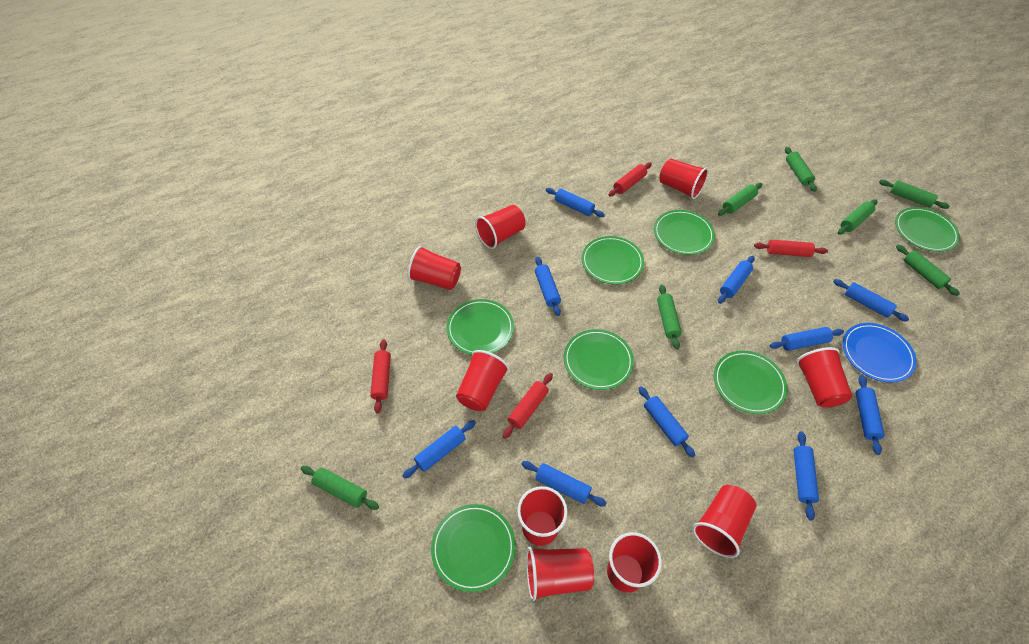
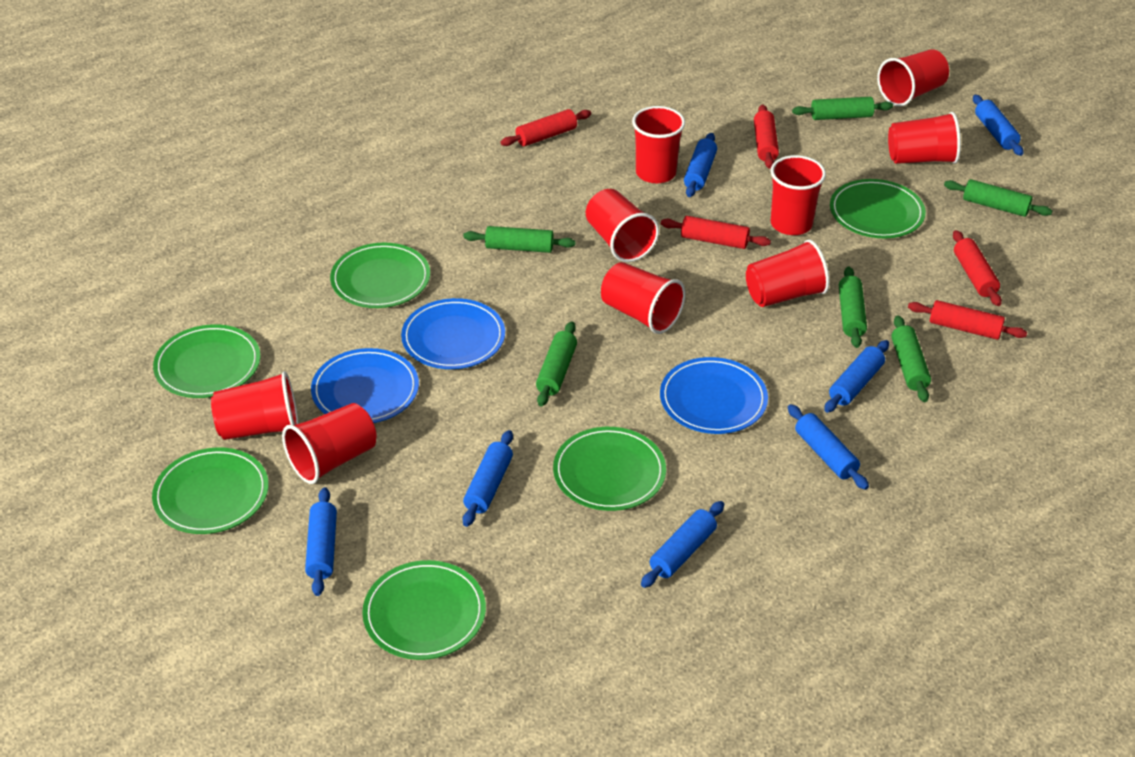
blue plate: [843,323,917,383] = 1 -> [311,348,419,423] [401,298,505,369] [660,357,768,434] = 3
blue rolling pin: [402,420,476,479] [522,461,607,506] [535,257,561,316] [546,188,605,217] [638,386,695,458] [718,256,755,304] [770,327,844,351] [794,431,819,521] [833,279,909,322] [856,375,885,455] = 10 -> [305,487,337,596] [463,430,513,527] [641,501,724,588] [684,133,717,197] [788,404,869,490] [824,340,889,413] [973,95,1023,156] = 7
green plate: [431,504,516,592] [447,299,514,355] [564,329,634,390] [582,236,644,285] [654,210,715,255] [714,351,788,414] [895,207,960,252] = 7 -> [152,447,269,534] [153,324,261,398] [330,243,430,308] [362,560,486,660] [553,427,666,511] [830,179,926,238] = 6
green rolling pin: [301,466,379,510] [657,284,682,350] [718,183,762,216] [785,147,817,192] [838,199,878,235] [879,180,950,209] [896,244,960,296] = 7 -> [463,226,576,253] [536,321,577,406] [792,97,893,120] [839,267,867,348] [891,315,931,402] [944,179,1052,217] = 6
red rolling pin: [370,339,391,413] [503,373,553,439] [609,162,652,196] [754,240,828,257] = 4 -> [500,109,591,146] [661,216,771,249] [754,104,779,169] [908,300,1027,340] [953,230,1002,306] = 5

